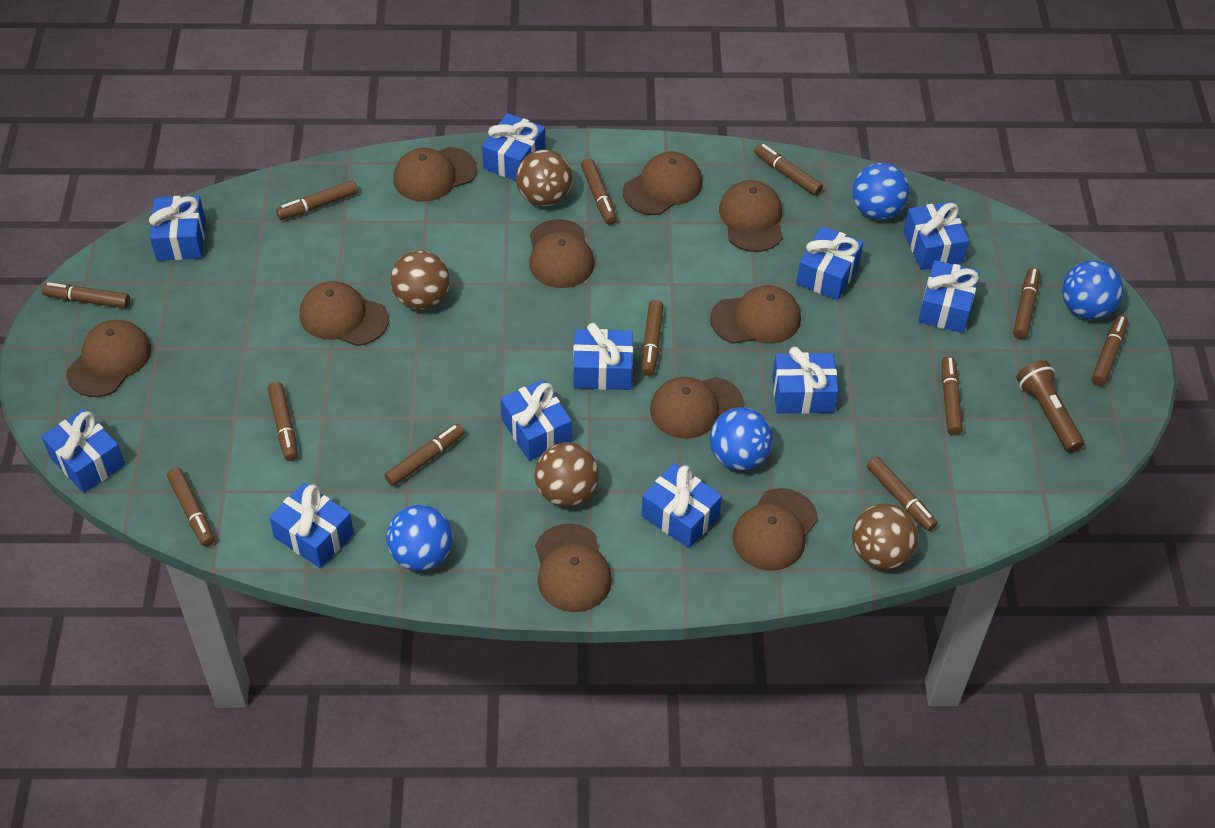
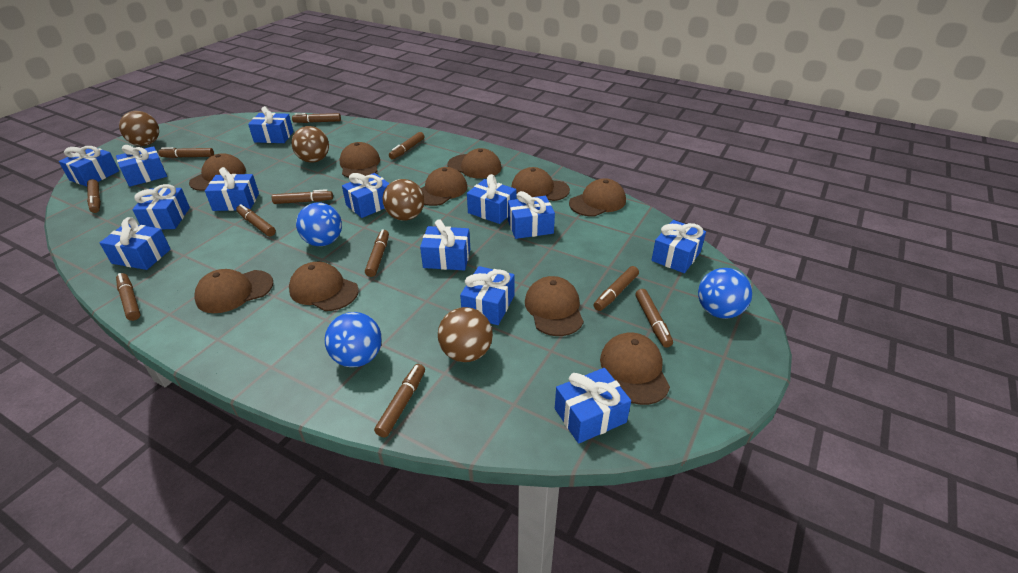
blue ball: [386,505,453,571] [710,407,773,471] [852,163,909,220] [1062,260,1123,319] = 4 -> [296,203,342,246] [325,312,382,367] [698,268,752,319] = 3
blue gift: [42,409,125,493] [149,196,205,261] [269,483,354,568] [482,113,545,181] [501,380,572,461] [573,323,633,390] [641,464,722,548] [772,347,838,414] [796,226,863,300] [903,202,969,270] [918,260,980,333] = 11 -> [59,146,119,187] [100,217,171,270] [116,145,167,187] [132,184,190,230] [205,167,259,211] [248,106,294,143] [342,173,390,218] [420,219,470,270] [460,266,514,325] [467,174,516,224] [508,191,555,239] [555,368,631,444] [651,220,706,273] = 13
brown flashlight: [1016,360,1084,453] = 1 -> none = 0
brown marker: [42,282,130,308] [167,467,215,547] [268,382,298,461] [276,180,358,220] [384,424,465,486] [581,158,617,225] [642,300,663,376] [754,144,823,196] [867,457,938,531] [942,356,963,435] [1013,268,1040,339] [1091,315,1128,386] = 12 -> [87,179,101,213] [116,273,141,321] [158,147,214,158] [236,204,276,236] [272,189,333,204] [292,113,341,123] [365,229,389,277] [374,364,425,438] [389,132,425,160] [594,266,639,311] [635,289,673,348] = 11

